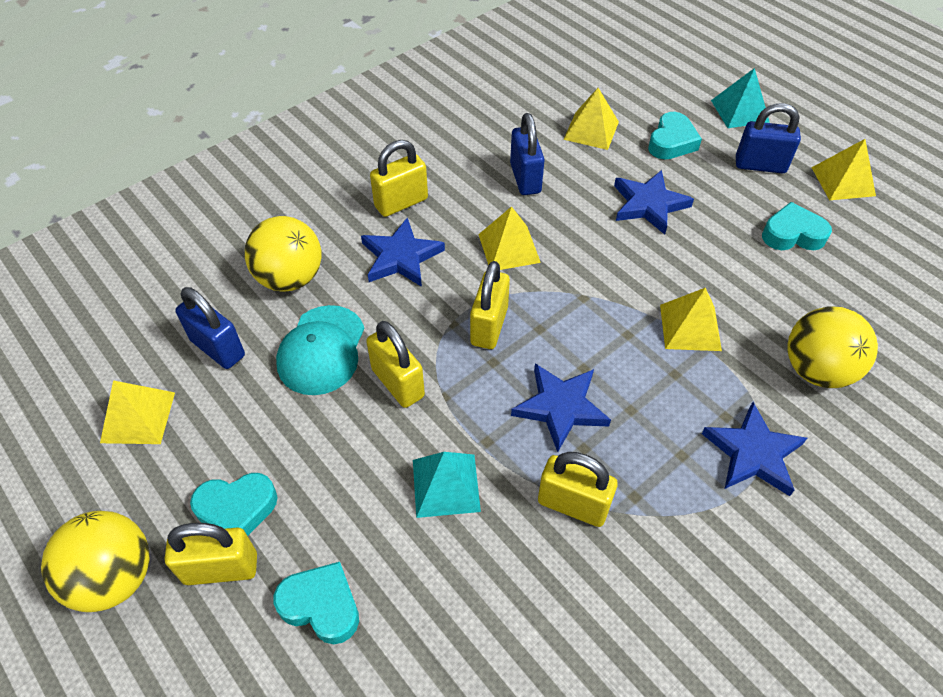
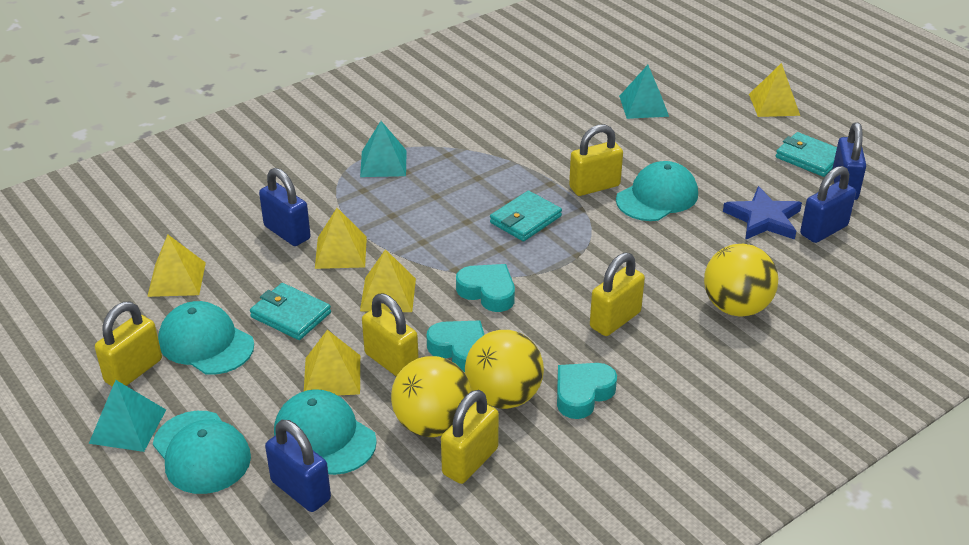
blue padlock: [175,287,245,369] [510,113,545,195] [736,103,801,173] = 3 -> [259,168,311,246] [265,420,331,512] [800,166,856,243] [832,122,866,200] = 4
blue star: [361,218,445,287] [511,363,611,452] [614,170,694,234] [702,402,807,496] = 4 -> [723,186,802,240] = 1
turquoise cap: [276,305,365,395] = 1 -> [153,411,251,494] [158,301,254,375] [274,389,377,475] [616,161,698,221] = 4
turquoise heart: [190,473,278,536] [274,562,359,644] [648,112,702,159] [762,202,832,250] = 4 -> [426,321,484,372] [456,264,515,312] [557,363,617,419] = 3
turquoise pyramid: [413,452,481,518] [711,68,770,128] = 2 -> [89,380,166,452] [360,121,407,177] [619,65,669,119] = 3
turquoise wallet: none = 0 -> [250,283,331,340] [490,191,562,241] [776,132,837,177] = 3

